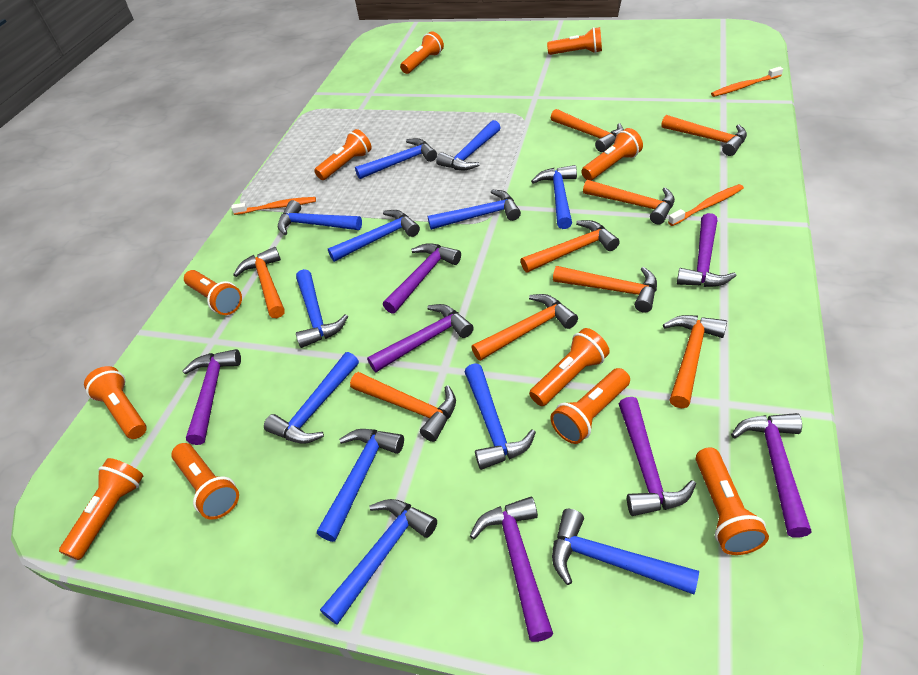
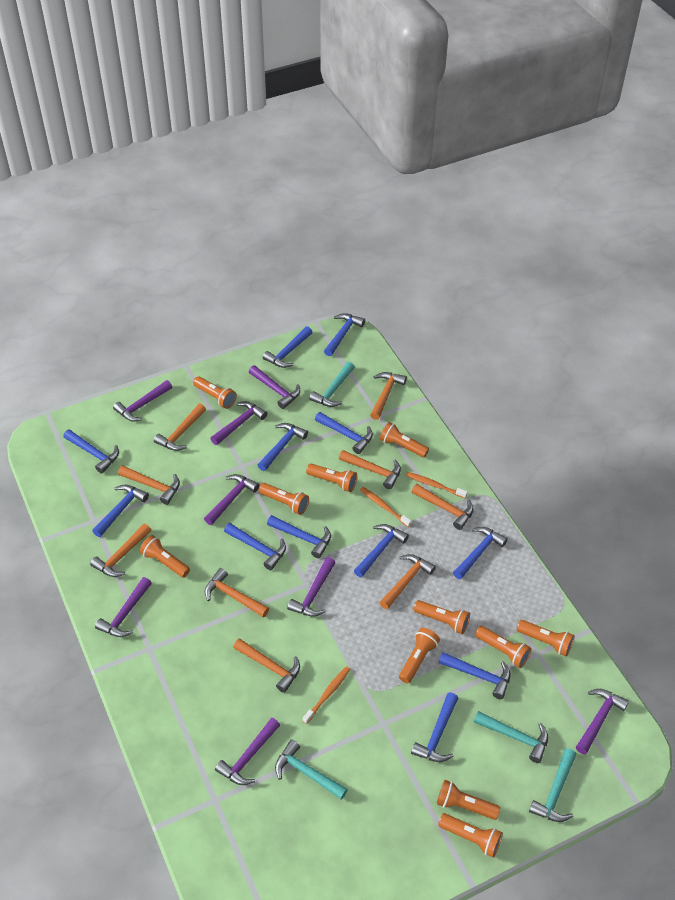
purple hammer: [182,349,241,445] [367,304,474,372] [383,243,461,314] [470,497,553,642] [619,397,696,516] [677,213,736,287] [731,413,812,537] = 7 -> [95,577,152,637] [113,380,172,421] [204,474,259,525] [210,401,267,445] [215,718,280,785] [249,365,300,409] [287,557,335,617] [576,689,629,754] = 8
turquoise hammer: none = 0 -> [275,740,348,800] [309,362,355,407] [474,711,548,763] [529,748,577,822] = 4

